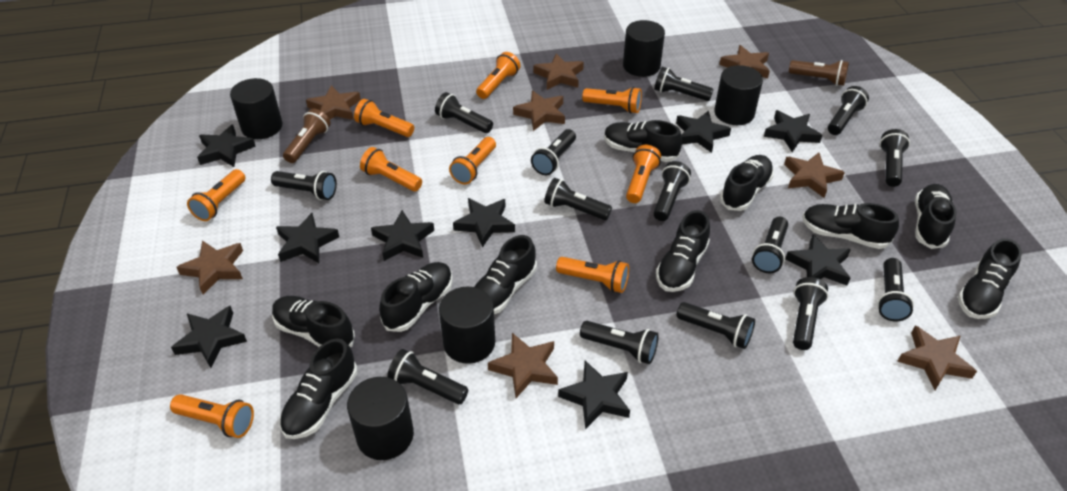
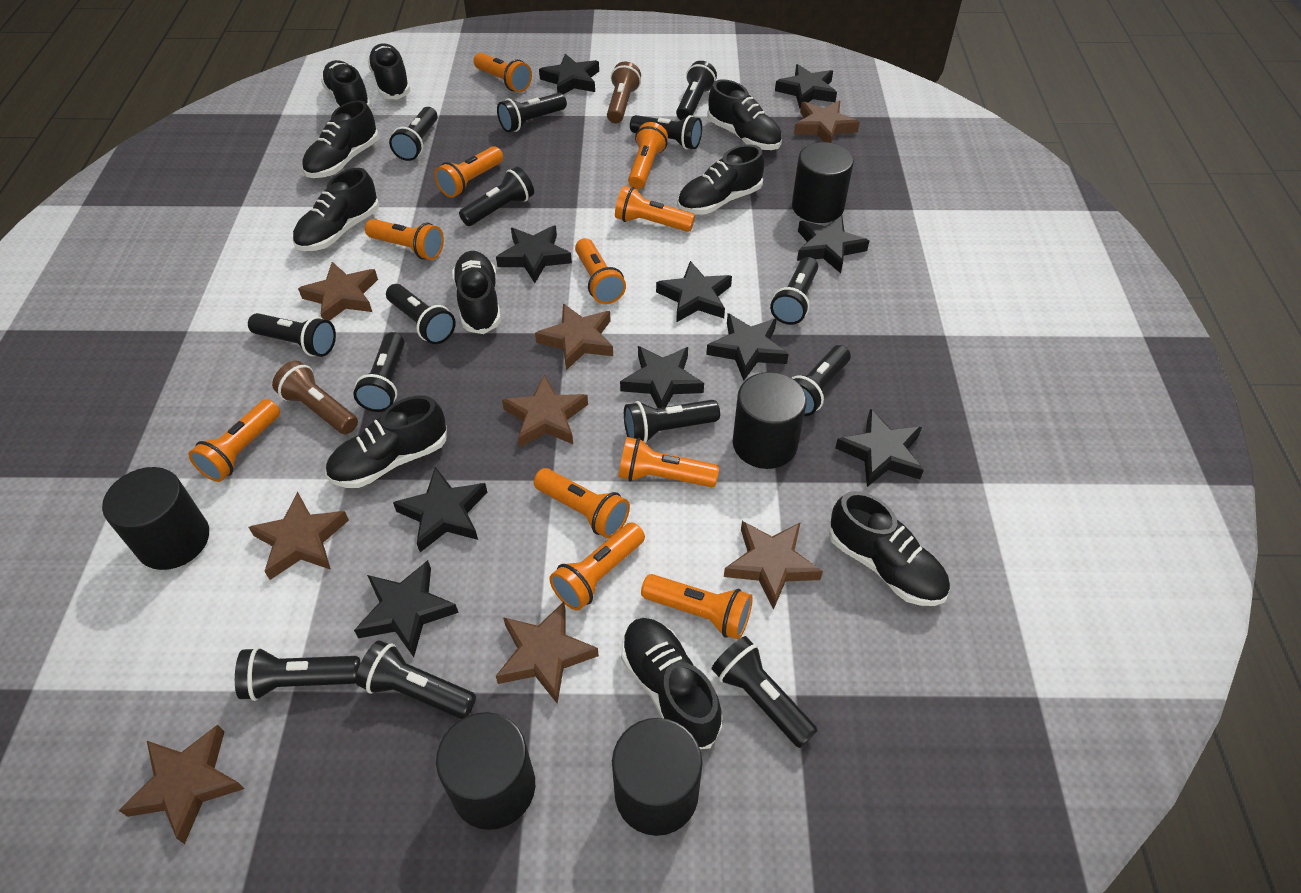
black star: [171,306,247,368] [197,124,256,167] [276,213,339,263] [371,210,434,261] [453,198,515,248] [558,360,630,429] [676,111,731,153] [764,110,822,152] [785,234,851,285] = 9 -> [354,560,459,657] [393,467,488,552] [496,225,572,283] [539,54,599,94] [620,346,704,408] [656,261,732,323] [706,313,789,381] [775,64,837,109] [797,216,869,273] [835,409,924,487] = 10
orange flashlight: [170,394,254,438] [187,169,245,221] [354,99,414,137] [360,147,422,191] [449,137,496,184] [476,52,520,99] [556,257,629,293] [582,87,642,113] [626,145,661,203] = 9 -> [189,399,280,482] [365,219,444,260] [434,146,503,198] [473,53,532,92] [534,468,630,538] [549,523,645,611] [575,238,626,304] [615,186,695,232] [619,437,719,487] [628,122,668,189] [641,574,753,639] = 11

